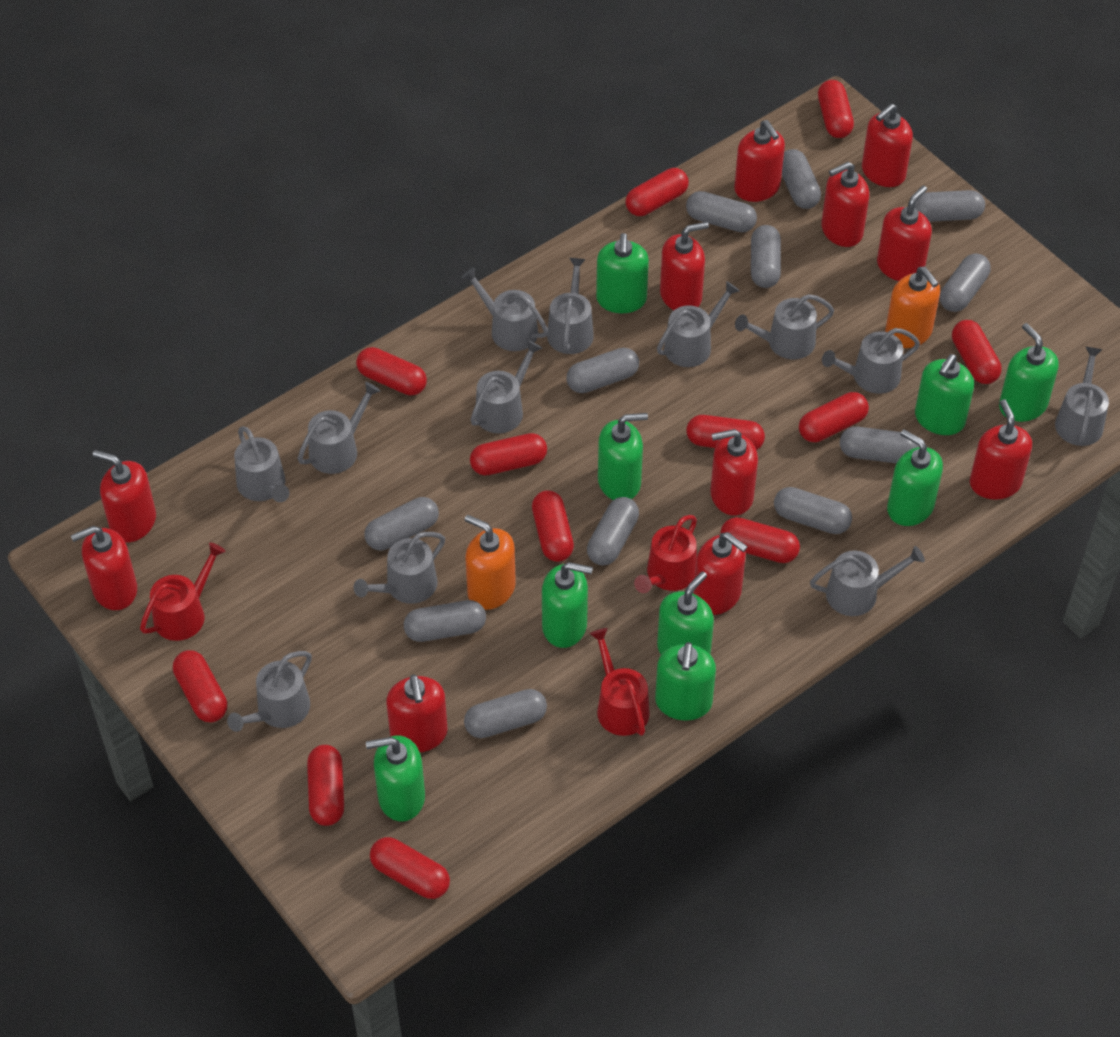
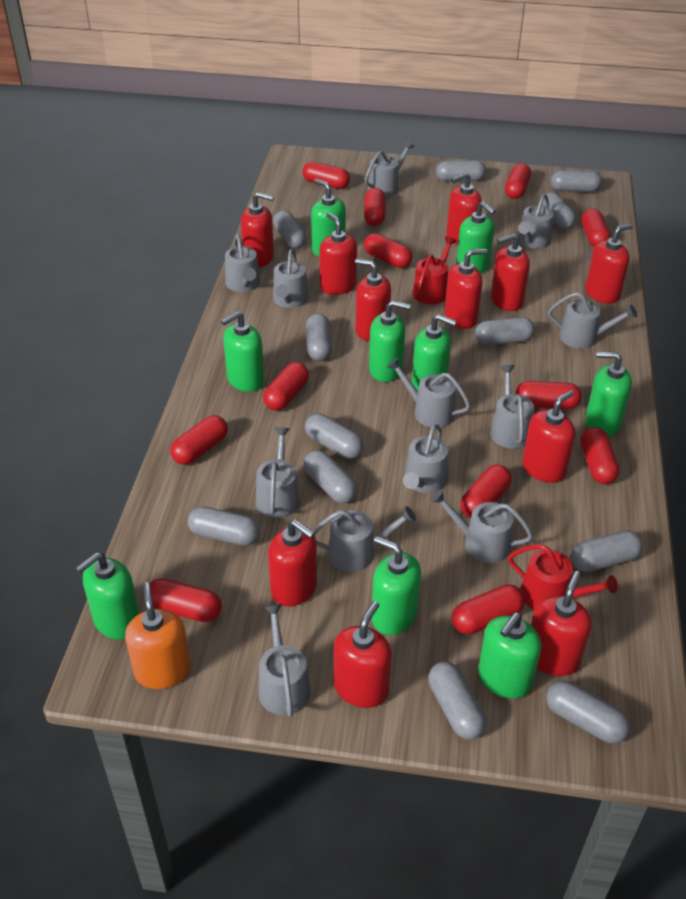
orange soap dispenser: [465,515,516,610] [885,266,940,348] = 2 -> [125,582,191,689] = 1
red watering can: [140,542,225,641] [590,628,650,736] [634,515,697,593] = 3 -> [412,236,457,304] [508,544,618,610] = 2

